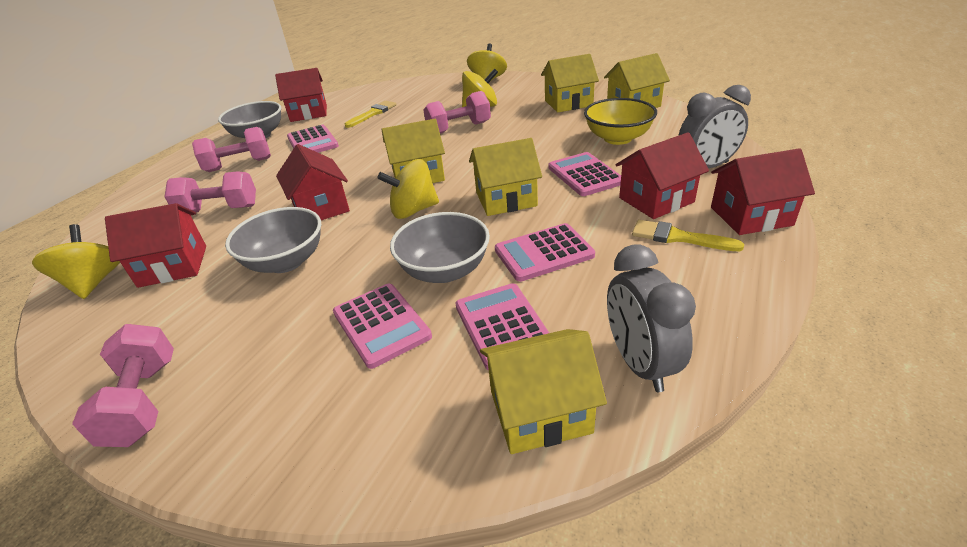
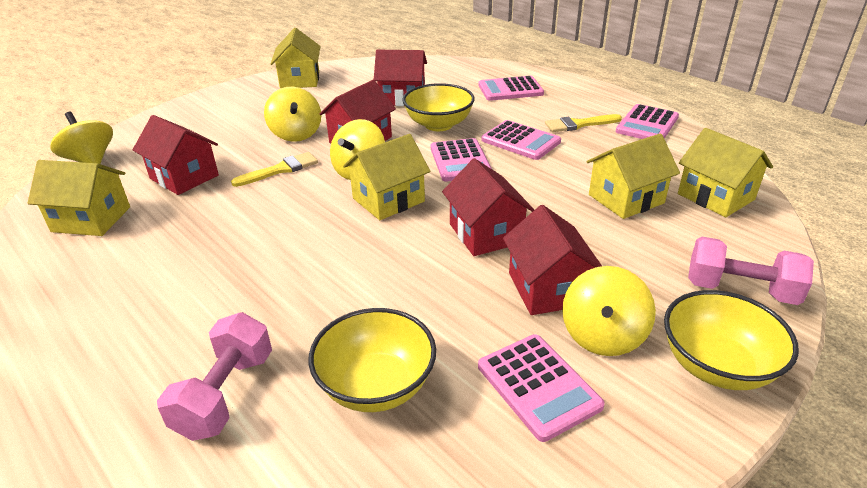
grey bowl: [218,101,281,138] [225,207,321,273] [390,212,490,283] = 3 -> none = 0
grey clock: [607,244,696,392] [678,85,751,168] = 2 -> none = 0
pink dumbbell: [72,324,174,447] [164,171,256,212] [192,127,271,172] [423,91,491,134] = 4 -> [157,312,272,441] [688,237,814,305] = 2
yellow bowl: [584,98,657,145] = 1 -> [308,308,436,412] [402,83,475,131] [664,290,799,390] = 3

